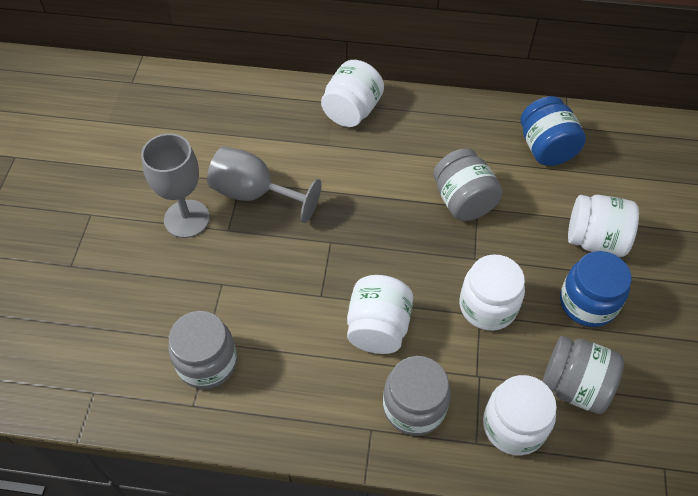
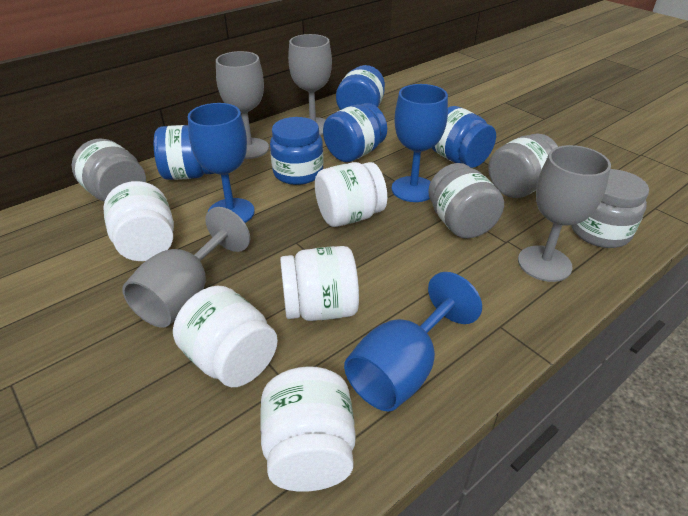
blue goblet: none = 0 -> [188,103,255,223] [344,272,482,412] [392,84,448,202] = 3
blue jar: [520,96,586,166] [560,251,631,327] = 2 -> [154,125,214,180] [270,117,324,185] [323,103,387,162] [336,65,385,110] [432,106,496,168] = 5
grey goblet: [141,133,210,238] [207,146,322,223] = 2 -> [122,207,250,328] [216,51,269,159] [288,34,332,135] [518,145,611,282] = 4

